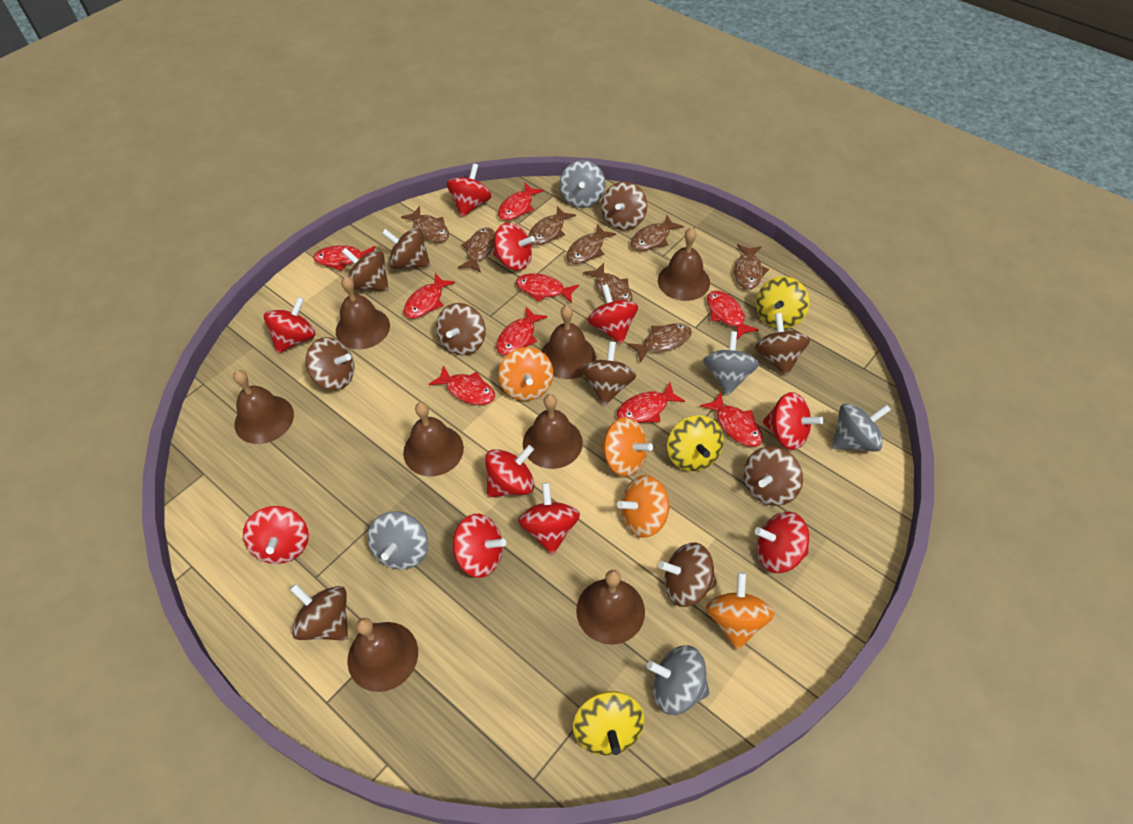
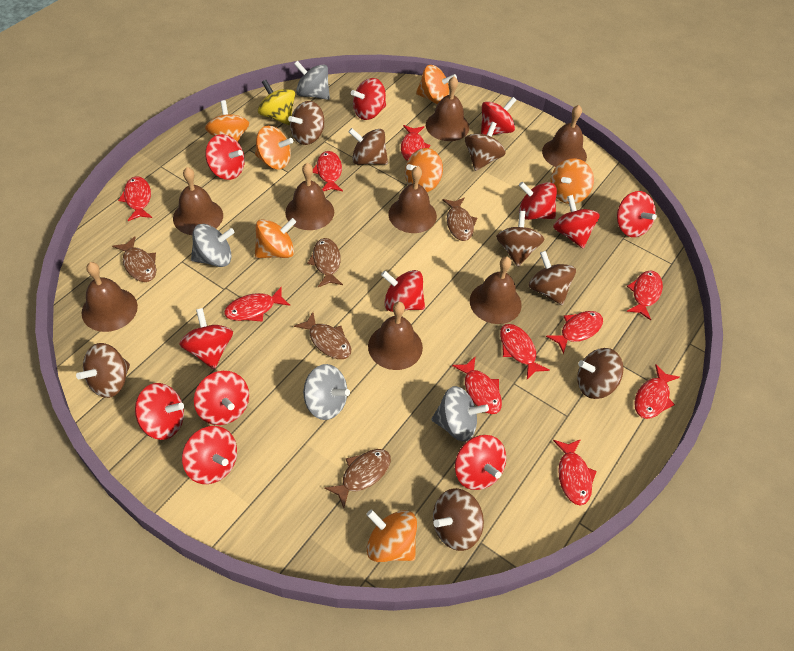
brown fish: [401,206,449,243] [458,228,495,273] [528,206,576,245] [566,224,616,264] [583,263,633,302] [627,323,692,363] [631,215,684,251] [734,244,769,290] = 8 -> [112,236,156,282] [294,312,351,359] [307,238,343,287] [324,449,391,508] [442,198,477,241] = 5
brown spinning top: [290,584,348,640] [306,337,354,391] [342,248,389,291] [382,228,430,269] [436,303,486,355] [581,341,636,406] [601,182,647,230] [659,542,717,607] [743,447,803,506] [755,313,810,376] = 10 -> [76,343,130,398] [288,101,325,145] [348,128,388,165] [433,488,484,551] [465,122,506,171] [496,211,544,267] [529,251,576,305] [577,348,624,399] = 8
grey spinning top: [368,511,428,569] [559,160,606,208] [647,645,710,715] [703,331,759,395] [832,404,891,452] = 5 -> [191,224,235,267] [294,61,330,100] [303,364,350,420] [431,386,489,442] = 4
orange spinning top: [498,347,553,401] [601,417,653,476] [617,475,670,537] [706,572,774,650] = 4 -> [205,100,249,142] [255,126,293,169] [255,218,296,258] [366,510,417,562] [405,148,443,192] [416,65,457,104] [550,158,594,204] = 7
red fish: [313,245,375,271] [404,273,455,319] [429,365,495,405] [496,307,547,355] [498,183,544,221] [516,274,579,303] [617,383,685,423] [700,392,763,447] [707,291,759,340] = 9 -> [118,176,152,221] [224,287,290,322] [313,151,343,191] [401,125,431,161] [452,357,502,414] [500,324,549,379] [546,311,603,354] [553,439,597,506] [626,271,663,320] [634,364,680,419] = 10
red spinning top: [243,506,309,564] [264,297,315,354] [447,163,491,217] [452,514,506,578] [485,445,534,498] [493,222,535,271] [518,482,580,555] [588,284,638,344] [755,512,809,573] [763,392,824,450] = 10 -> [135,383,184,440] [179,308,233,369] [182,426,237,484] [194,371,249,425] [205,134,245,180] [351,78,386,120] [381,270,425,312] [455,435,506,490] [481,97,516,135] [519,182,557,220] [553,195,600,248] [617,191,657,237] = 12
yellow spinning top: [573,691,644,755] [667,415,724,471] [756,277,809,329] = 3 -> [258,80,295,125] = 1

